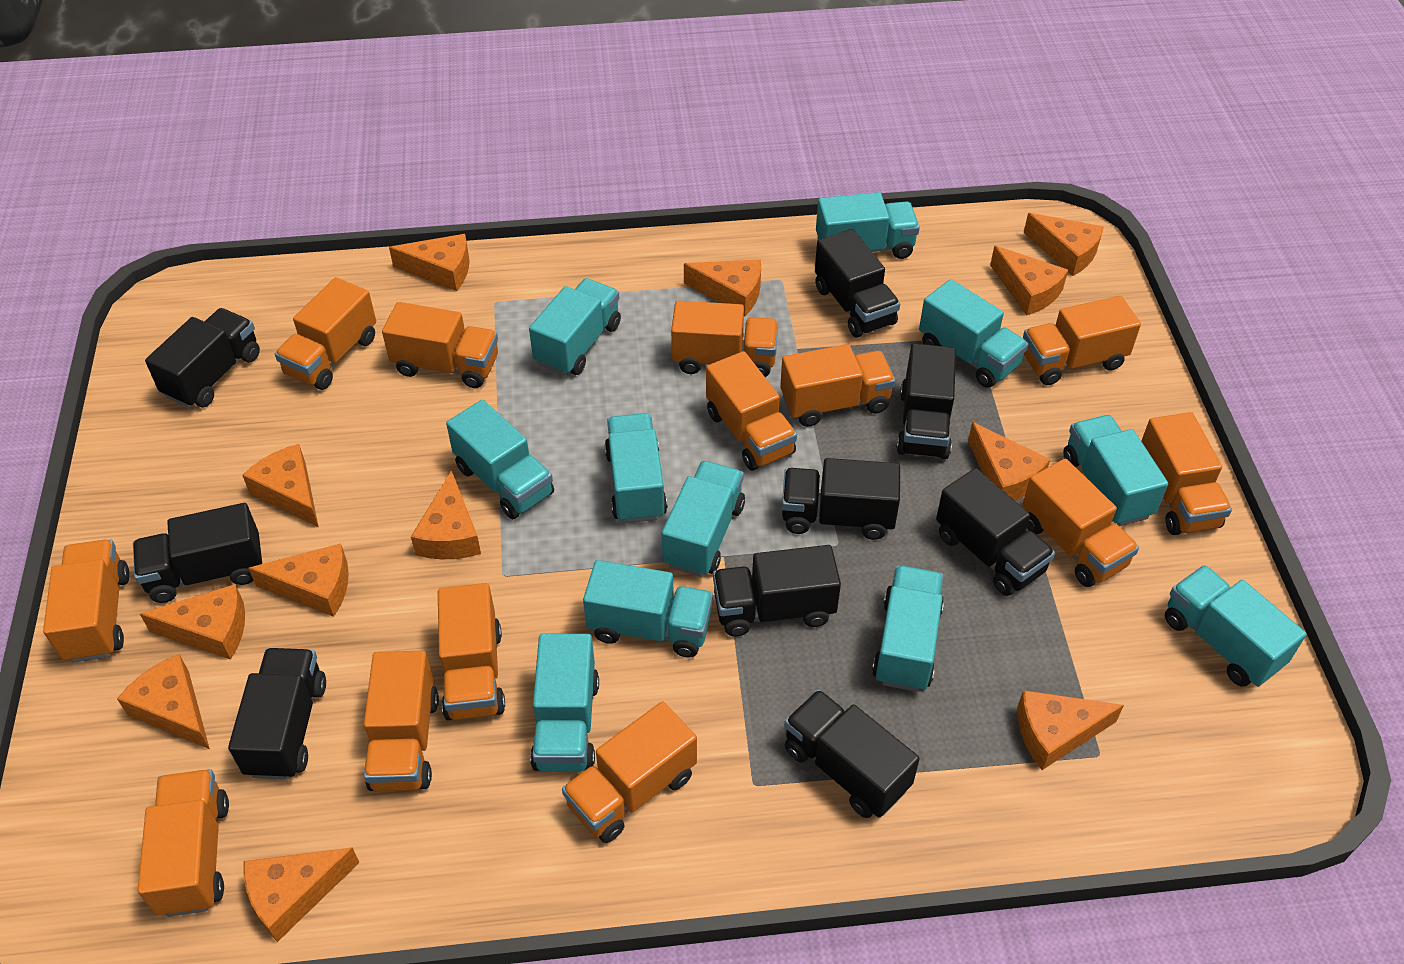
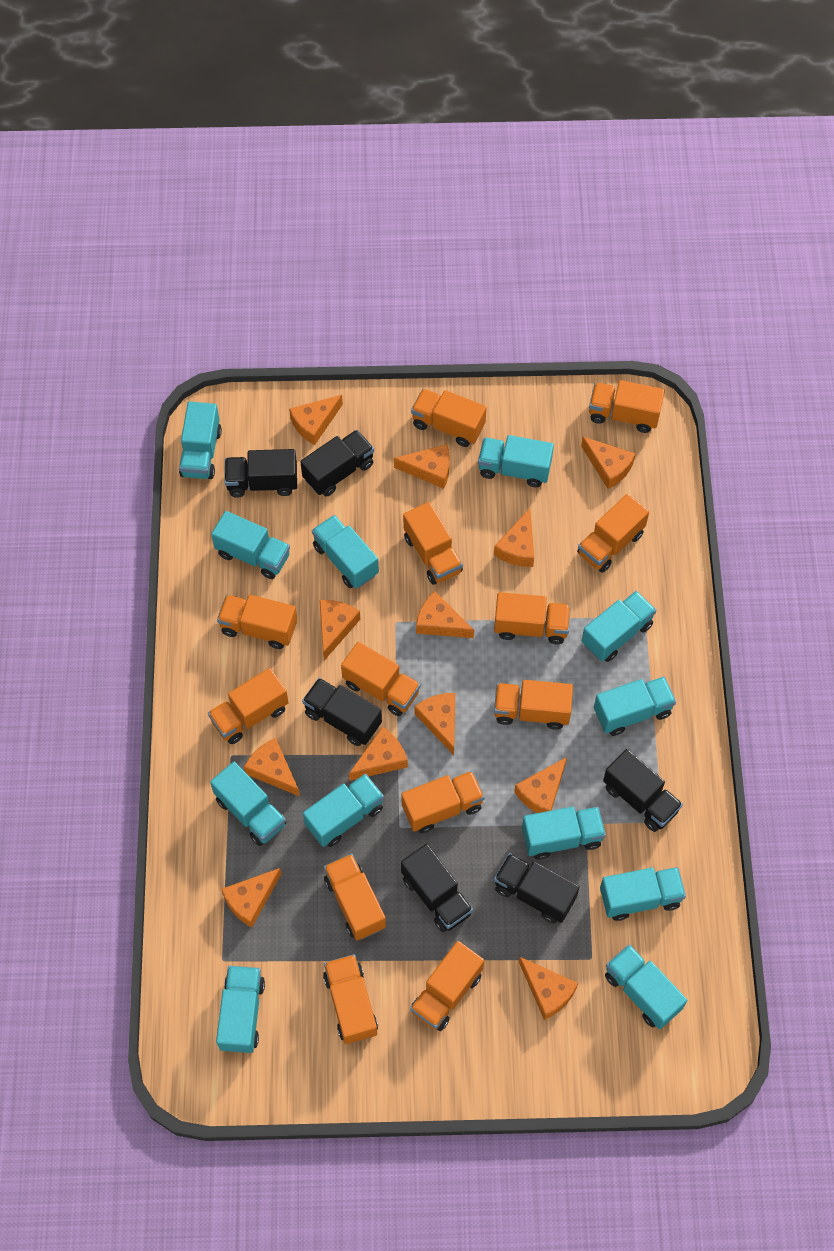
black truck: [133,503,262,603] [145,308,260,408] [228,648,326,779] [713,545,841,636] [782,458,900,540] [784,689,920,818] [815,229,900,338] [896,343,956,459] [936,468,1055,596] = 9 -> [224,449,297,498] [300,430,374,497] [302,678,382,746] [401,844,473,932] [494,853,579,923] [603,749,683,832] = 6
turquoise truck: [446,400,554,519] [529,278,621,375] [530,634,599,772] [583,560,713,657] [604,413,667,523] [662,461,745,577] [816,192,920,259] [872,565,944,692] [919,279,1029,388] [1063,415,1168,526] [1165,565,1306,687] = 11 -> [179,402,222,479] [210,762,286,846] [211,511,290,579] [216,966,265,1053] [303,774,384,847] [312,515,379,588] [478,435,554,487] [522,807,606,860] [582,591,656,662] [594,677,676,736] [600,867,686,921] [605,944,687,1029] = 12

